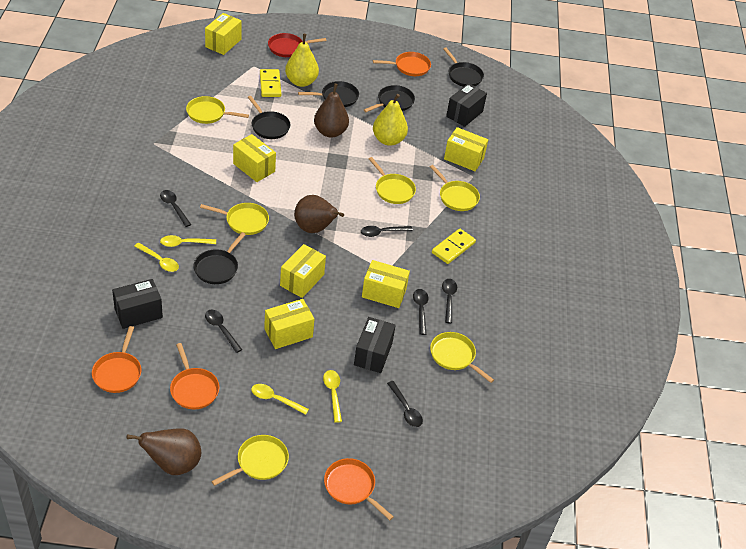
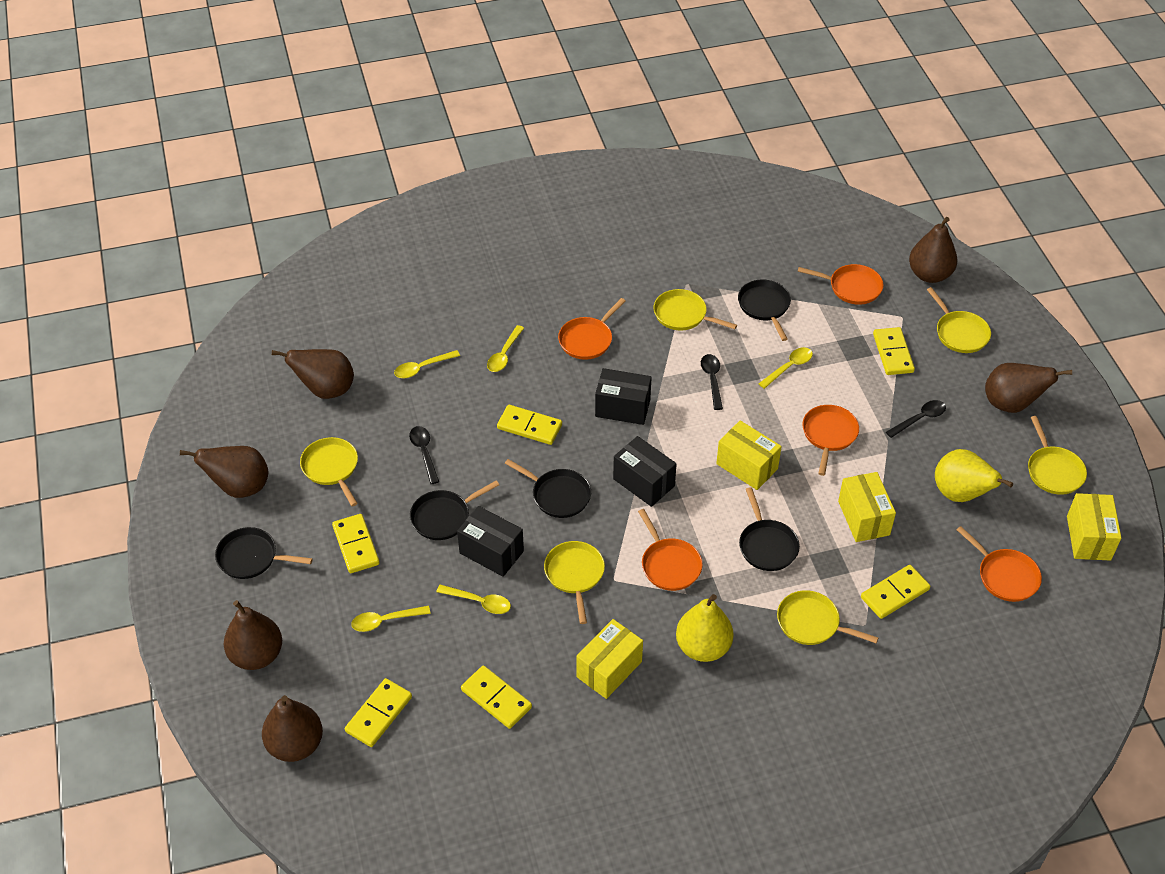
black spoon: [160,190,191,227] [205,310,242,353] [361,226,413,237] [387,381,423,427] [413,289,429,335] [442,279,457,324] = 6 -> [409,426,439,484] [701,354,723,410] [886,400,946,438] = 3
brown pear: [127,428,201,475] [294,195,344,233] [314,84,349,138] = 3 -> [180,446,268,498] [224,600,282,670] [262,695,323,762] [272,349,354,399] [909,217,957,283] [985,363,1072,413] = 6
orange pan: [92,326,141,393] [170,343,220,410] [324,458,394,520] [373,52,431,76] = 4 -> [558,298,625,360] [638,509,703,591] [797,264,884,305] [802,405,859,476] [957,526,1042,602] = 5
red pan: [268,33,327,57] = 1 -> none = 0
yellow box: [205,13,242,55] [233,134,276,182] [264,299,314,349] [280,244,326,298] [362,260,410,308] [444,127,488,171] = 6 -> [576,619,643,699] [716,420,782,490] [838,472,896,542] [1067,493,1121,561] = 4
yellow domino: [260,69,281,97] [432,229,476,264] = 2 -> [332,514,380,573] [345,678,412,747] [461,666,532,729] [497,405,562,445] [861,565,930,619] [873,327,915,375] = 6
yellow spoon: [134,243,179,272] [160,235,216,247] [251,384,309,415] [323,370,342,423] = 4 -> [351,606,431,632] [394,350,460,378] [436,584,511,614] [487,325,524,372] [758,347,813,389] = 5

